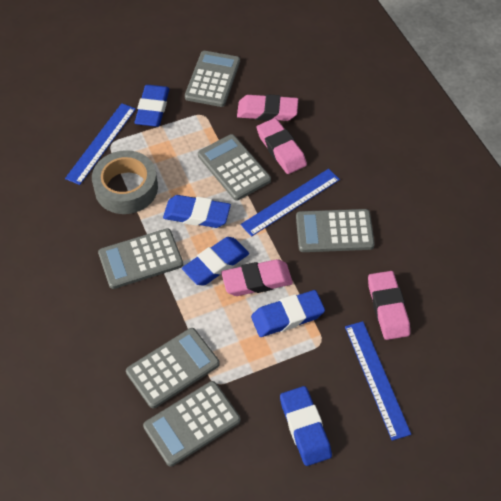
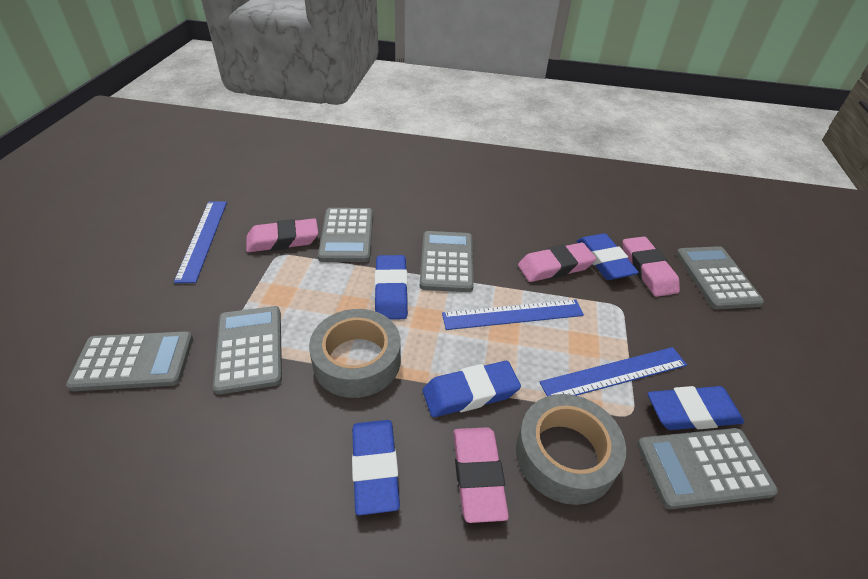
grey tape: [92,150,158,214] = 1 -> [309,309,401,398] [516,394,626,505] = 2

